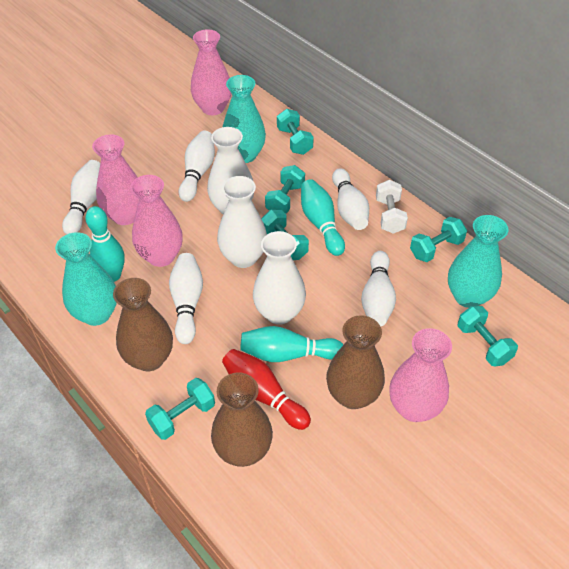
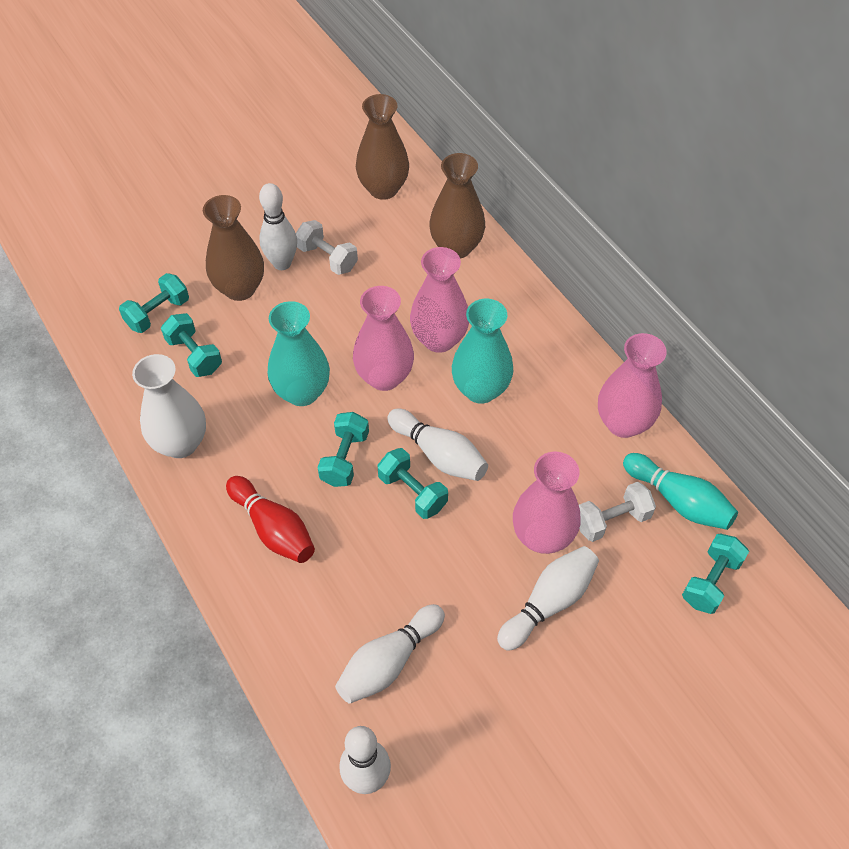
turquoise bowling pin: [85,206,125,282] [240,326,344,362] [301,179,345,256] = 3 -> [623,453,738,530] = 1
turquoise dumbbell: [145,378,215,440] [261,210,309,260] [265,165,305,214] [277,109,314,155] [410,217,467,262] [458,306,518,366] = 6 -> [119,273,189,333] [161,313,222,377] [317,412,369,487] [377,448,448,519] [682,533,749,614] = 5
turquoise vase: [55,232,117,326] [223,75,266,163] [448,215,508,308] = 3 -> [268,301,330,406] [452,299,513,404] = 2
white dumbbell: [376,180,408,234] = 1 -> [296,220,358,275] [579,482,656,542] = 2
white vase: [207,127,254,214] [217,176,267,268] [253,231,306,325] = 3 -> [132,354,206,458] = 1

